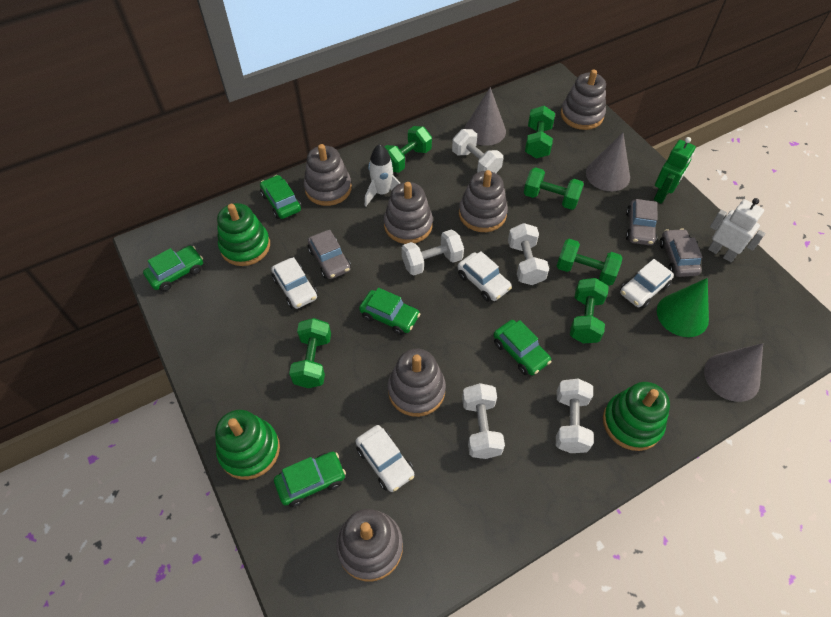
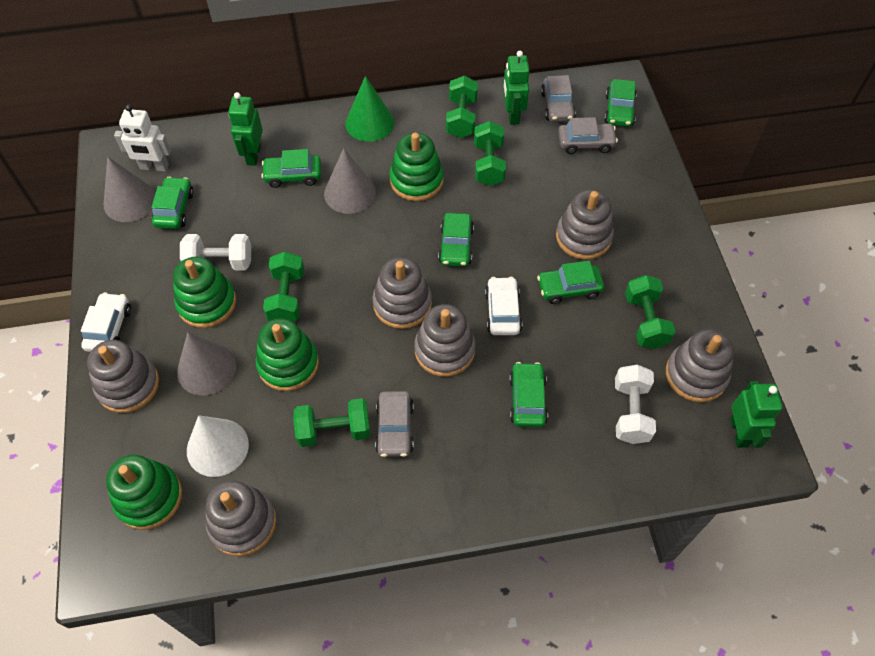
green car: [143,246,203,291] [260,175,302,219] [274,452,346,507] [359,288,420,335] [493,320,551,376] = 5 -> [151,177,194,229] [261,149,321,188] [438,213,474,267] [509,362,548,427] [537,261,604,304] [604,79,637,127] = 6
green dumbbell: [289,318,331,388] [384,126,432,173] [524,167,584,210] [525,106,555,159] [557,239,622,286] [570,278,609,344] = 6 -> [263,252,304,321] [293,398,370,447] [446,76,478,138] [474,121,506,186] [625,275,675,349] = 5
green robot: [654,137,696,204] = 1 -> [228,92,263,166] [503,51,530,125] [730,381,782,448] = 3
green stacking toy: [215,410,280,480] [217,203,270,266] [603,382,670,451] = 3 -> [106,455,182,530] [173,257,236,328] [255,318,319,391] [389,133,444,201] = 4
white car: [271,257,318,309] [356,425,414,492] [457,251,512,302] [620,259,674,308] = 4 -> [81,292,131,352] [485,277,522,335] = 2
white cone: none = 0 -> [187,415,249,477] = 1
white dumbbell: [401,230,464,276] [452,129,503,173] [462,383,505,459] [508,223,549,285] [556,379,594,453] = 5 -> [180,234,251,271] [615,365,656,444] = 2
white rocket: [365,144,400,206] = 1 -> none = 0

